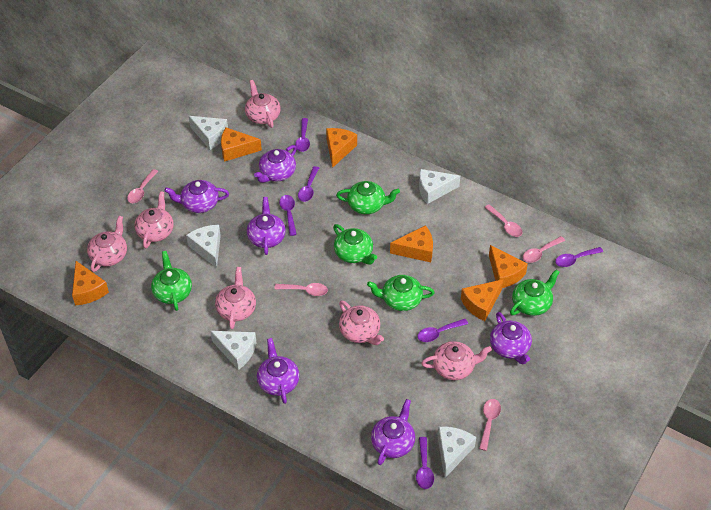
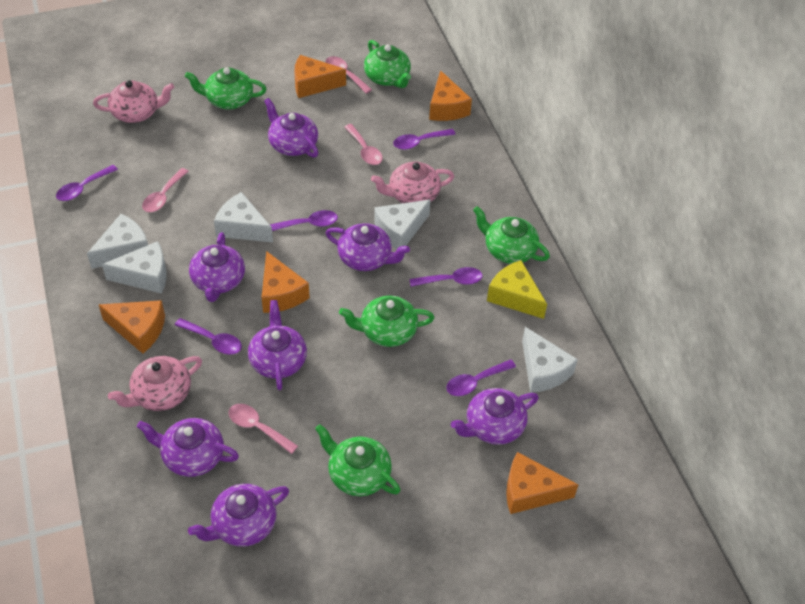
orange cheese: [72,261,109,305] [221,127,262,162] [326,128,357,168] [390,225,433,262] [461,279,503,321] [489,245,528,288] = 6 -> [99,300,165,354] [262,251,310,313] [294,55,346,98] [429,70,472,121] [506,452,579,514] = 5
pink spoon: [127,169,158,203] [274,283,328,296] [479,399,501,451] [484,204,523,237] [523,236,565,263] = 5 -> [142,168,189,212] [229,404,298,454] [325,56,372,94] [345,124,383,165] = 4
pink teapot: [87,216,127,272] [134,191,174,248] [215,267,256,329] [245,80,281,128] [339,300,384,345] [421,341,492,380] = 6 -> [93,80,174,123] [108,356,202,411] [371,162,454,203] = 3
purple teapot: [164,180,229,213] [247,197,286,255] [254,145,297,183] [257,338,299,404] [371,399,415,465] [490,312,532,365] = 6 -> [137,418,239,477] [188,484,289,547] [189,232,245,302] [248,300,307,390] [264,98,318,158] [326,223,410,271] [451,388,539,445] = 7
yellow cheese: none = 0 -> [487,260,547,319] = 1

